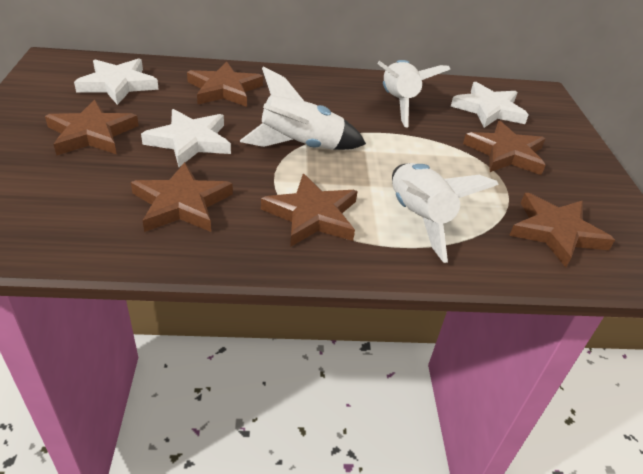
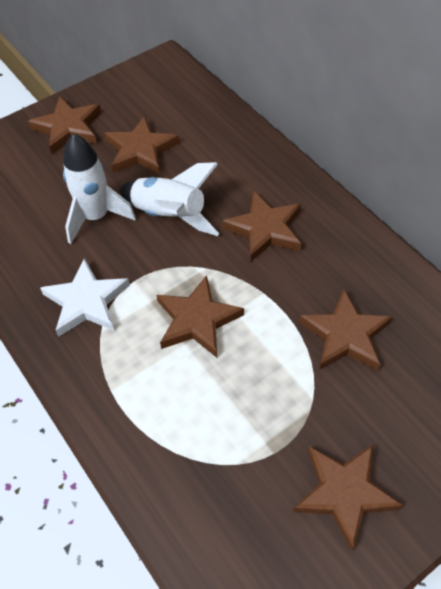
white rocket: [240,67,366,150] [377,60,450,127] [392,163,499,263] = 3 -> [63,133,136,244] [119,162,219,236] = 2
white star: [74,59,159,105] [141,109,231,167] [451,82,529,128] = 3 -> [40,258,130,337] = 1

